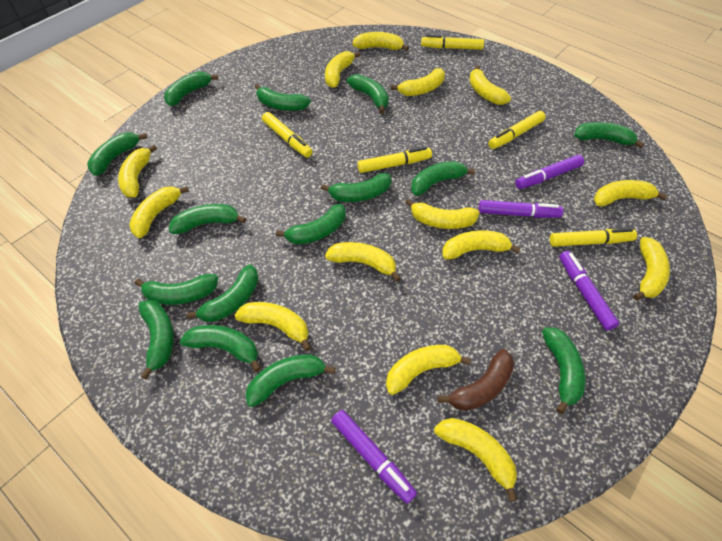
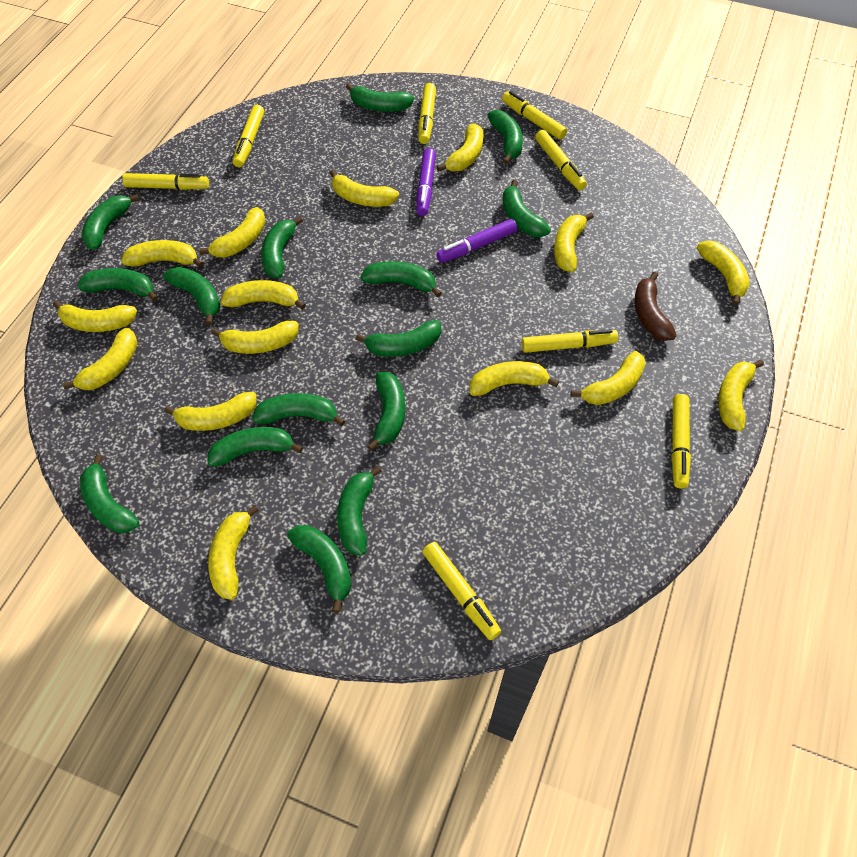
purple marker: [331,410,417,504] [479,200,563,218] [515,155,584,189] [559,251,619,331] = 4 -> [416,148,436,216] [436,219,517,263] = 2
yellow banana: [118,145,157,197] [129,186,189,238] [235,302,311,351] [325,51,360,88] [325,242,401,282] [352,32,409,51] [386,345,471,395] [391,68,445,96] [405,199,480,229] [434,418,517,502] [442,230,520,259] [469,65,511,105] [594,180,667,207] [633,237,670,301] = 14 -> [53,301,137,332] [63,328,138,390] [121,240,204,268] [164,392,257,431] [199,207,266,258] [208,505,259,600] [211,321,299,354] [221,280,306,310] [329,170,399,207] [437,123,483,172] [470,361,559,396] [554,213,594,272] [571,351,646,405] [697,240,750,305] [718,360,764,431] = 15
yellow marker: [262,112,313,158] [357,147,432,173] [421,35,484,50] [488,111,546,149] [550,228,637,247] = 5 -> [122,173,209,190] [233,105,264,167] [418,83,436,144] [422,542,501,640] [502,91,567,140] [521,329,618,353] [535,130,587,190] [671,394,691,488] = 8

